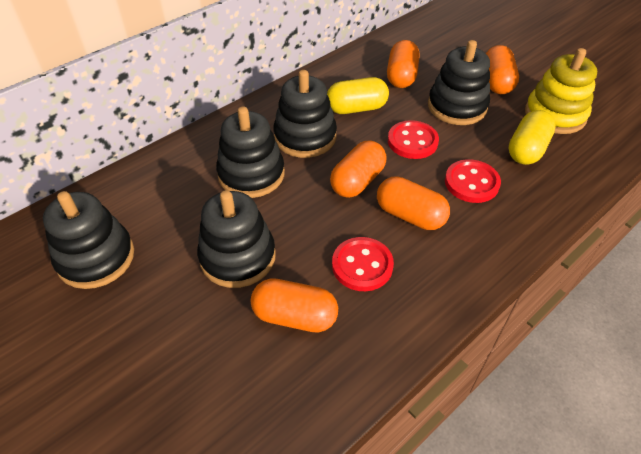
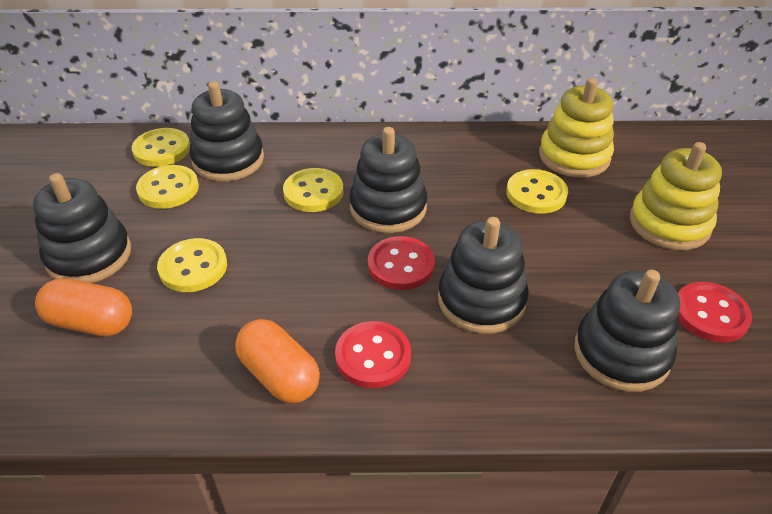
orange capsule: [251,278,338,333] [330,141,387,198] [377,176,450,230] [387,40,419,88] [486,45,519,94] = 5 -> [35,279,132,337] [235,319,320,403] = 2
yellow button: none = 0 -> [132,128,190,167] [136,165,199,209] [157,238,227,292] [283,168,343,212] [506,169,568,214] = 5
yellow capsule: [327,77,389,114] [508,110,556,165] = 2 -> none = 0
yellow stacking toy: [525,48,597,134] = 1 -> [539,78,614,178] [630,142,722,250] = 2

